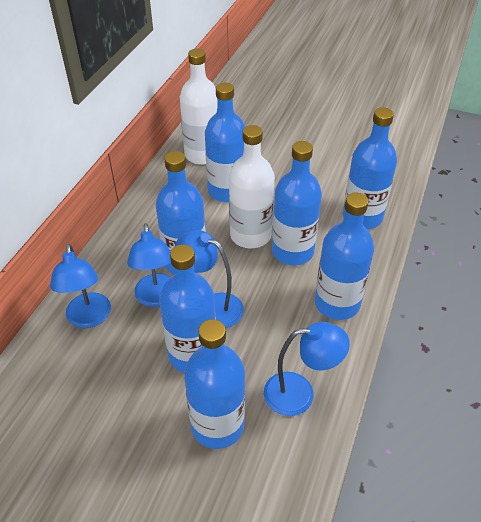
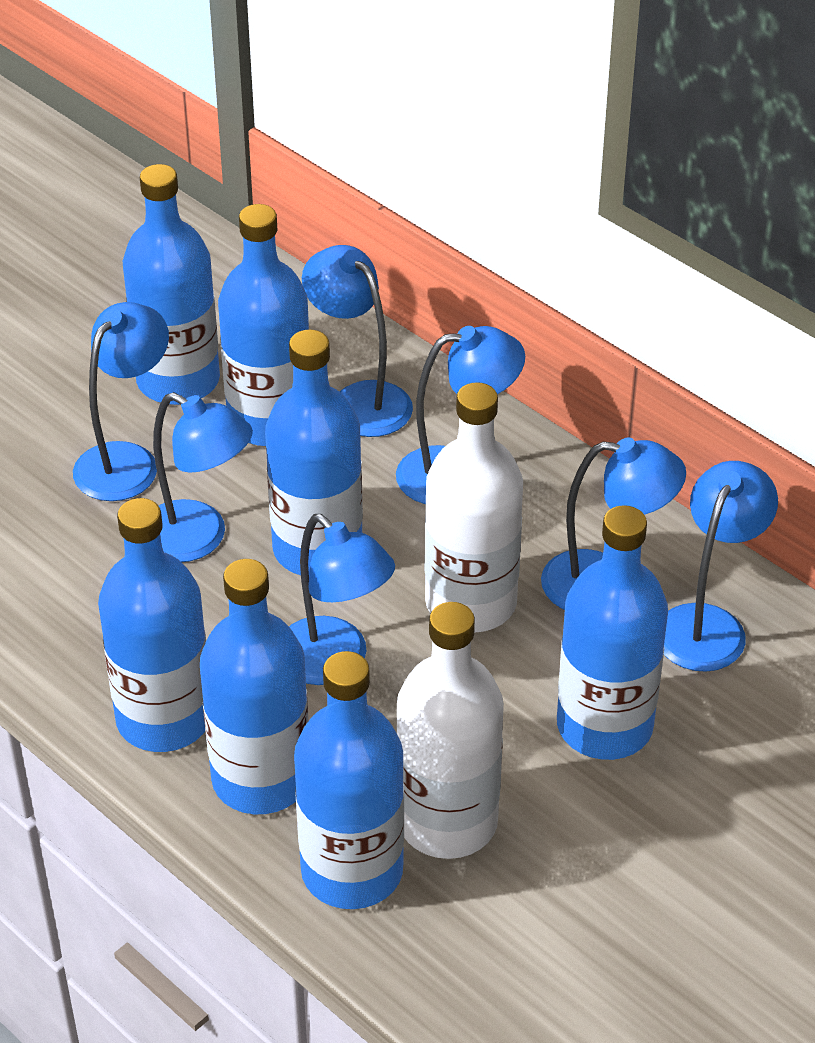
blue lamp: [50,244,111,328] [127,223,171,307] [175,230,244,328] [264,322,350,416] = 4 -> [73,302,169,501] [153,392,253,562] [289,514,395,685] [302,245,413,437] [396,326,525,504] [541,438,686,610] [664,461,778,672] = 7

